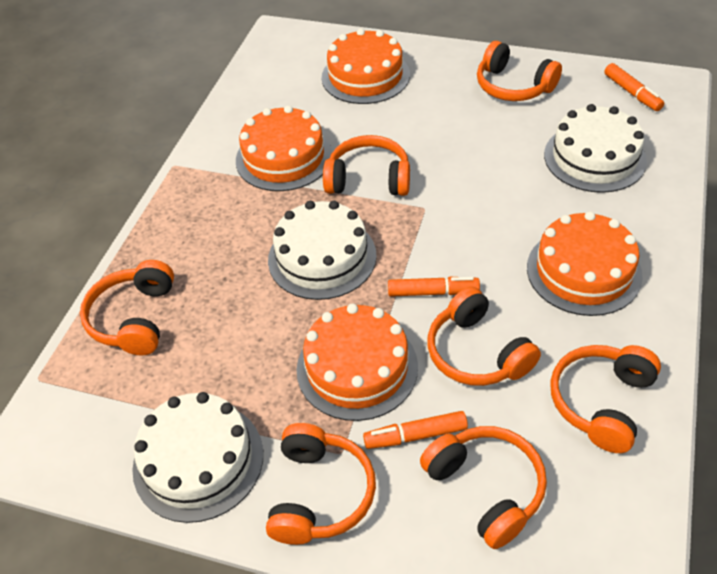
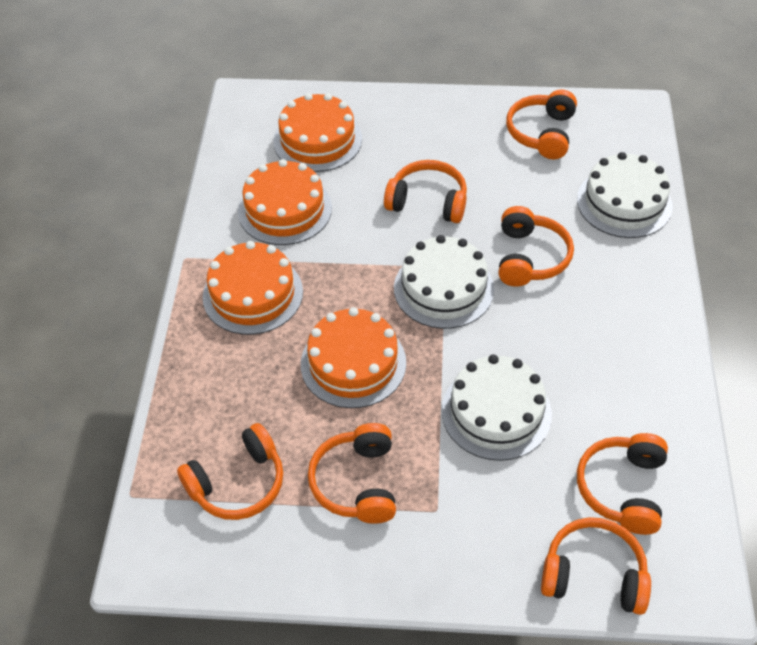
orange marker: [363,411,468,449] [388,277,480,297] [604,63,664,111] = 3 -> none = 0

